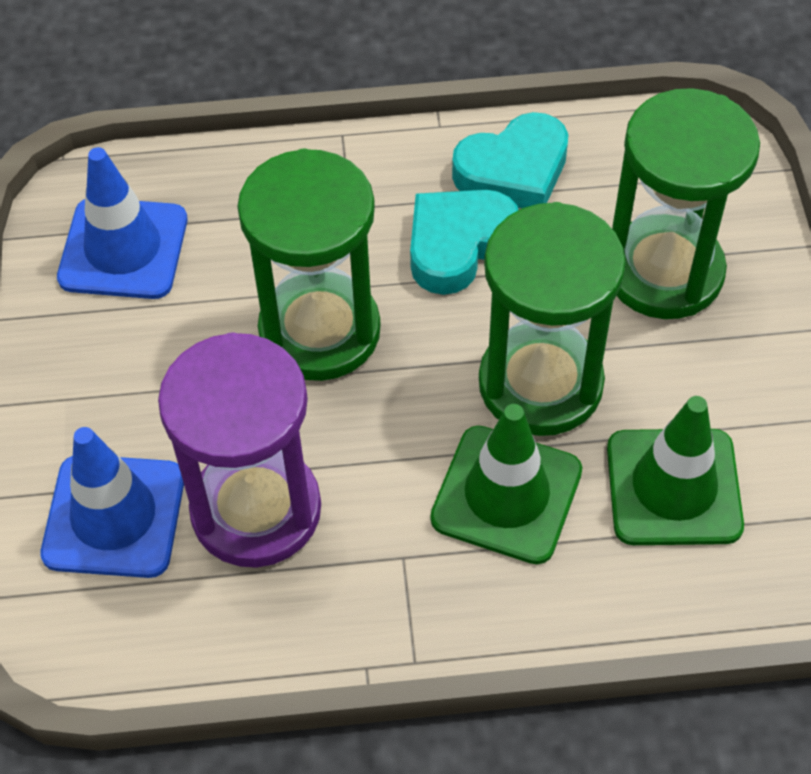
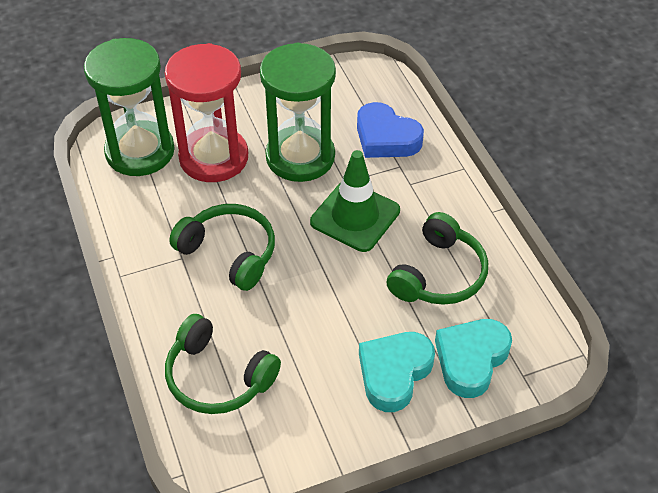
blue heart: none = 0 -> [357,102,424,158] = 1
blue traffic cone: [40,427,184,578] [57,147,187,299] = 2 -> none = 0
green headphones: none = 0 -> [165,314,281,414] [169,204,275,291] [387,212,488,305] = 3
green hourglass: [237,148,381,381] [479,202,626,436] [612,88,760,319] = 3 -> [84,38,175,176] [260,43,336,182] = 2
green traffic cone: [430,404,582,564] [607,396,744,545] = 2 -> [310,150,400,252] = 1
purple hourglass: [158,332,321,568] = 1 -> none = 0
red hourglass: none = 0 -> [165,43,248,182] = 1

